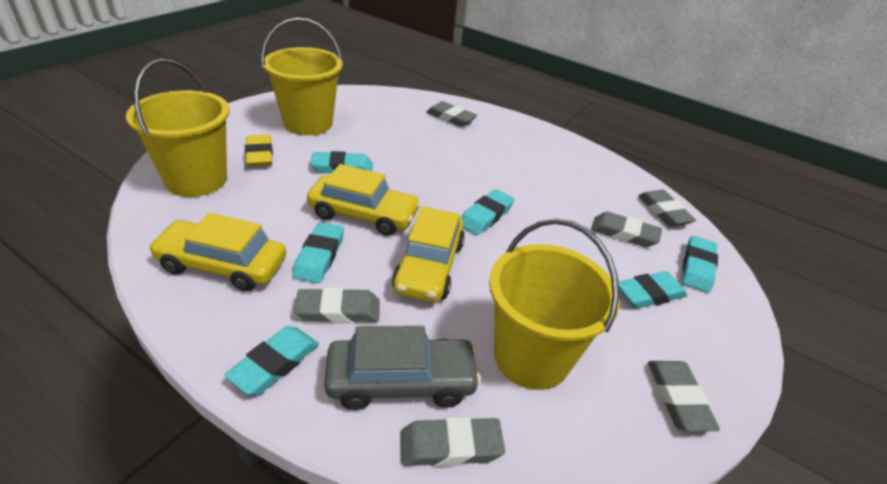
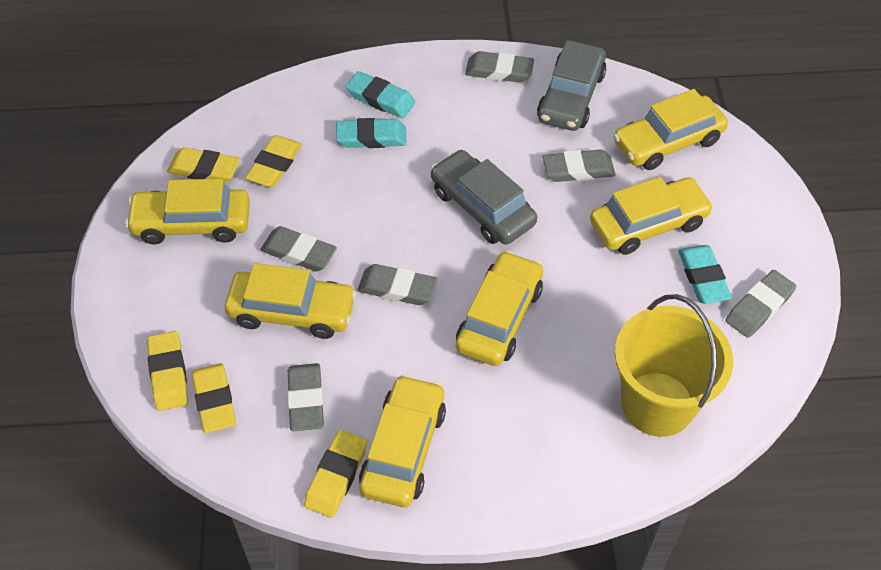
grey car: [324,326,481,410] = 1 -> [430,149,537,244] [537,40,607,131] = 2
turquoise eraser: [224,326,319,395] [292,222,344,283] [310,151,373,173] [461,189,514,235] [618,271,688,308] [682,236,718,293] = 6 -> [336,118,407,148] [345,71,416,118] [678,245,732,304] = 3
yellow bucket: [126,59,230,197] [261,17,343,135] [489,219,620,390] = 3 -> [615,294,733,437] = 1
yellow car: [149,213,286,291] [307,164,421,236] [392,207,465,302] = 3 -> [125,179,250,244] [225,263,356,339] [359,374,446,507] [456,251,543,366] [590,177,714,255] [613,89,728,170] = 6
yellow eraser: [245,135,273,167] = 1 -> [147,331,188,411] [167,147,240,183] [192,363,236,433] [245,135,302,187] [304,430,367,518] = 5

